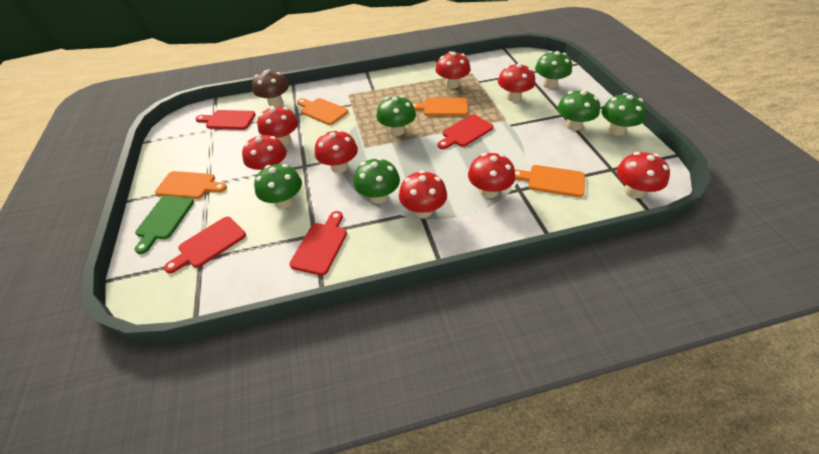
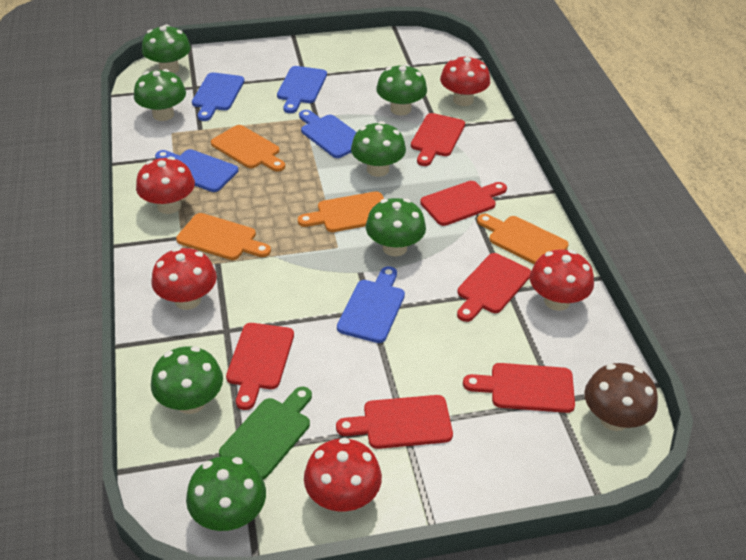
blue cutting board: none = 0 -> [155,149,238,192] [192,72,244,121] [277,66,327,113] [299,110,356,158] [337,266,405,343] = 5
green mushroom: [254,164,302,209] [353,158,400,204] [376,96,416,136] [535,51,572,89] [558,90,600,131] [601,93,647,136] = 6 -> [134,69,186,121] [142,24,191,73] [151,346,223,414] [186,456,266,531] [351,121,406,177] [366,198,426,256] [376,64,427,116] = 7
red cutting board: [164,217,246,273] [196,110,256,130] [289,211,347,276] [437,114,494,149] = 4 -> [226,323,294,410] [336,395,453,449] [411,113,465,166] [420,181,507,226] [457,253,531,322] [463,363,575,413] = 6
red mushroom: [242,134,287,170] [257,106,298,146] [315,130,358,173] [399,170,447,218] [435,51,471,89] [468,153,515,198] [498,63,535,102] [617,152,670,198] = 8 -> [136,157,195,214] [152,247,217,310] [304,438,382,512] [440,56,490,106] [530,249,594,311] = 5

